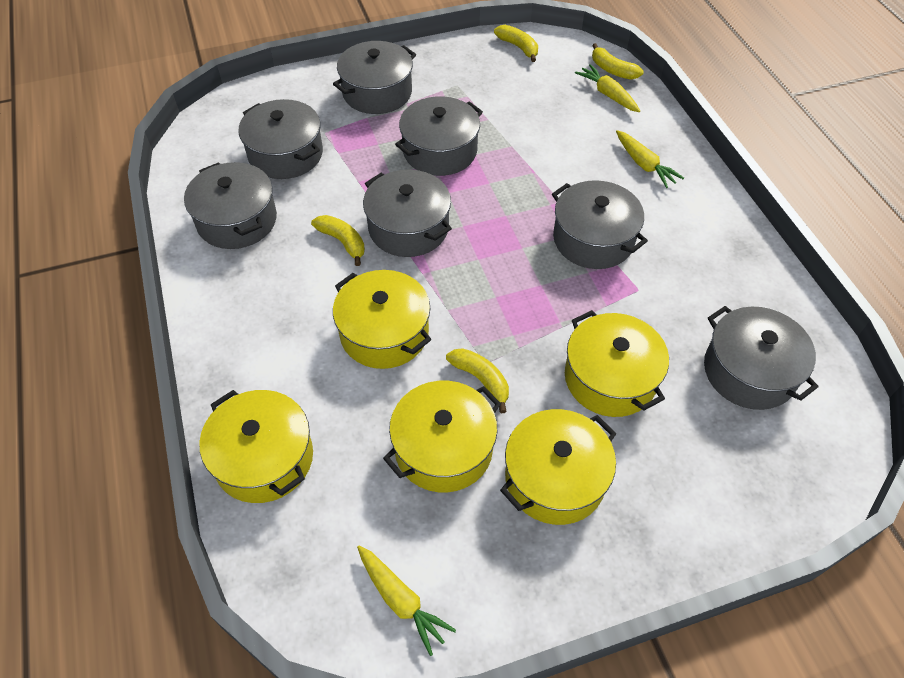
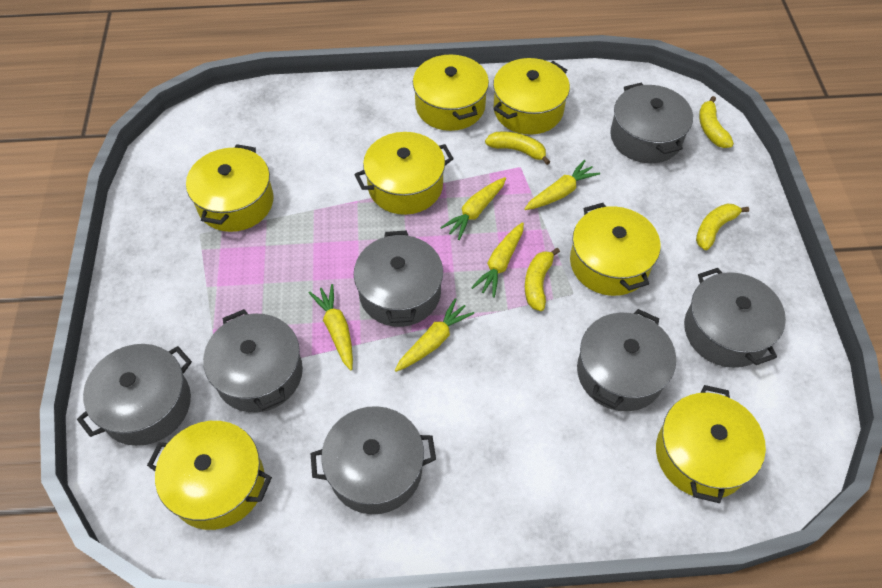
yellow carrot: [357,546,456,656] [575,64,640,112] [616,130,684,188] = 3 -> [309,284,353,370] [395,298,474,372] [440,177,506,240] [471,222,524,298] [524,160,600,210] = 5
yellow pot: [199,390,313,503] [333,270,432,369] [383,381,501,492] [500,409,616,525] [565,310,669,417] = 5 -> [147,421,272,530] [186,144,274,232] [354,132,454,215] [413,53,489,131] [493,58,570,135] [570,203,661,296] [656,385,766,503] = 7

